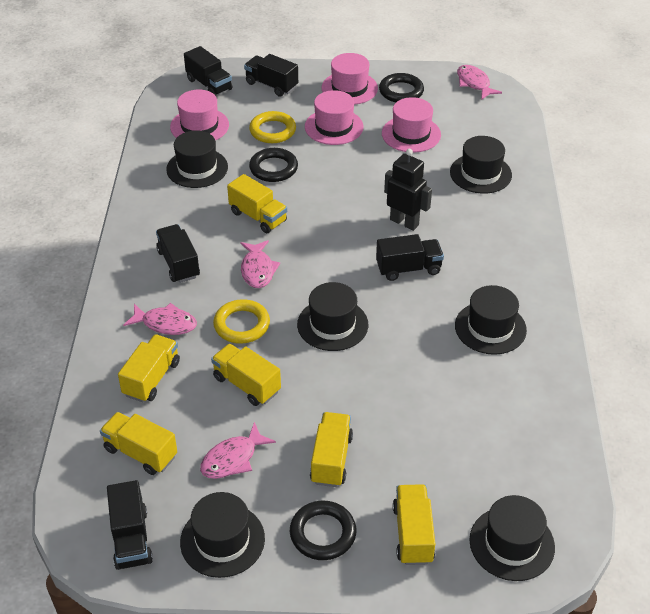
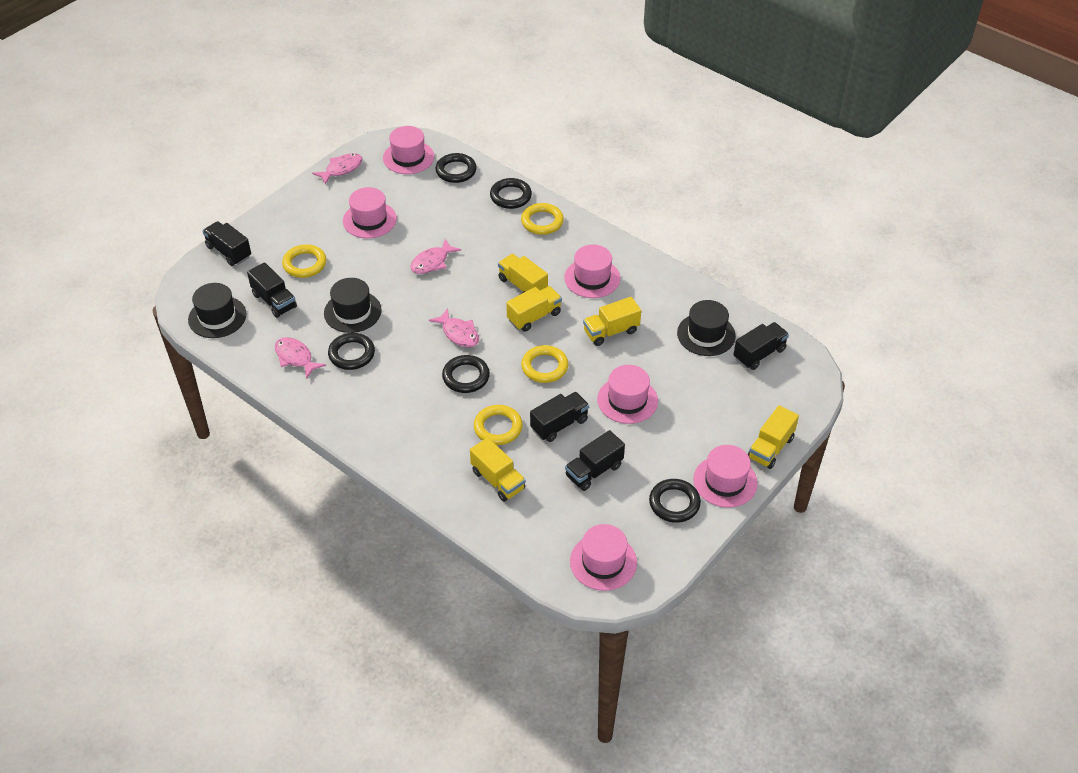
black hat: [166,130,228,188] [180,492,265,578] [297,282,368,351] [450,136,512,194] [455,285,527,355] [469,495,555,581] = 6 -> [188,283,247,338] [324,278,382,333] [677,300,736,356] = 3
black ring: [249,148,298,182] [290,501,356,560] [379,73,424,102] = 3 -> [328,333,375,370] [436,153,477,183] [442,355,490,393] [490,178,532,209] [649,479,701,523] = 5
black robot: [384,149,432,231] = 1 -> none = 0
pink hat: [170,90,229,140] [305,90,364,145] [321,53,378,105] [382,97,441,152] = 4 -> [343,187,397,238] [383,126,434,174] [564,244,620,298] [570,524,637,591] [597,365,658,424] [693,445,758,508] = 6
yellow ring: [213,299,270,343] [249,111,296,143] = 2 -> [282,244,326,278] [474,405,523,445] [521,203,564,235] [521,345,568,383] = 4
yellow truck: [100,412,177,475] [118,334,180,402] [211,344,281,406] [227,174,287,233] [310,412,353,487] [393,484,435,565] = 6 -> [470,437,526,502] [498,254,548,293] [506,286,562,332] [583,297,641,346] [748,405,799,469] = 5

